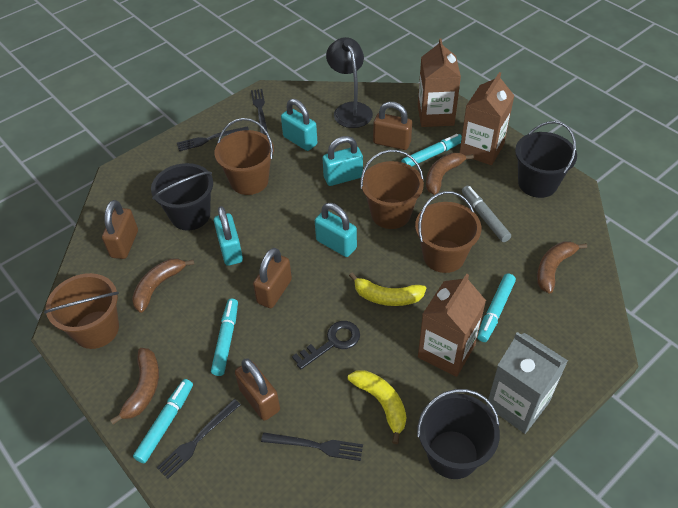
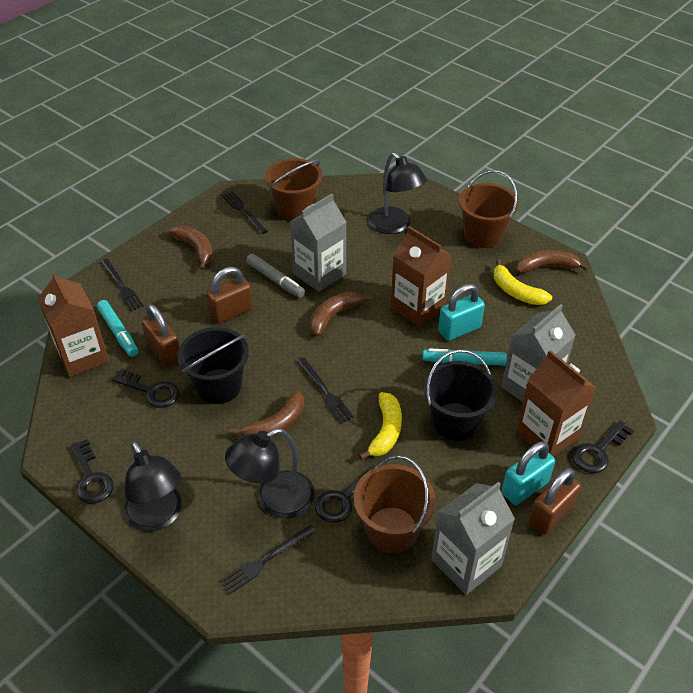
black bucket: [151,163,213,231] [417,389,500,479] [515,121,577,198] = 3 -> [177,327,249,404] [424,350,498,441] = 2
black key: [292,321,360,369] = 1 -> [71,439,114,504] [112,369,179,408] [315,465,376,523] [572,421,634,473] = 4
black lamp: [326,37,373,128] = 1 -> [124,441,182,532] [225,428,315,519] [368,152,427,234] = 3
brown bucket: [44,273,119,349] [215,118,274,195] [360,150,424,229] [415,191,481,273] = 4 -> [265,158,323,221] [354,455,435,553] [459,170,519,248] = 3
brown padlock: [102,200,138,259] [235,358,280,421] [253,248,292,308] [373,102,412,150] = 4 -> [141,304,179,367] [206,267,253,324] [528,468,581,535] = 3
grey carton: [486,332,568,434] = 1 -> [290,194,346,292] [431,482,515,595] [501,304,576,402] = 3
turquoise marker: [133,379,193,463] [211,299,238,376] [402,134,462,166] [477,273,516,342] = 4 -> [97,300,138,357] [422,348,507,366] = 2
turquoise padlock: [214,206,243,266] [281,99,317,151] [315,203,357,257] [322,136,363,186] = 4 -> [438,284,485,341] [502,441,555,505] = 2

